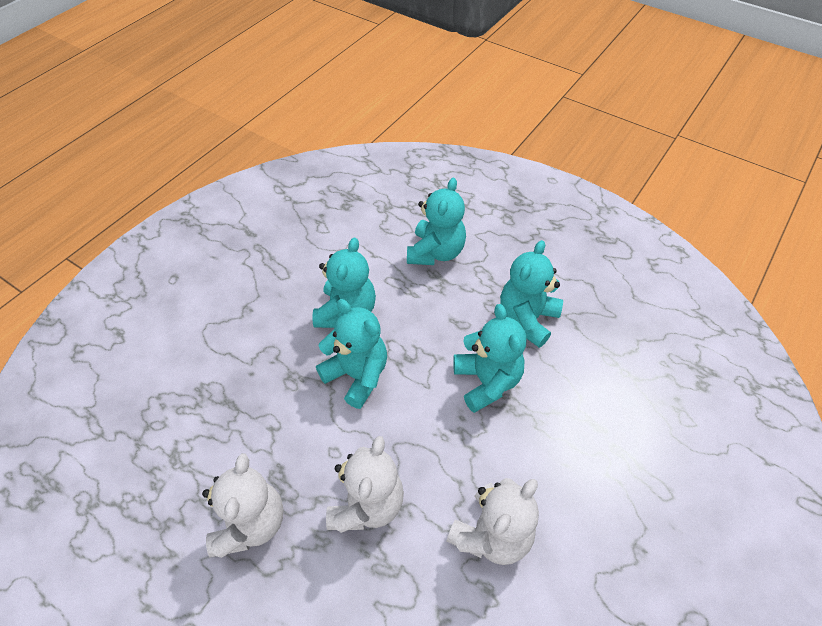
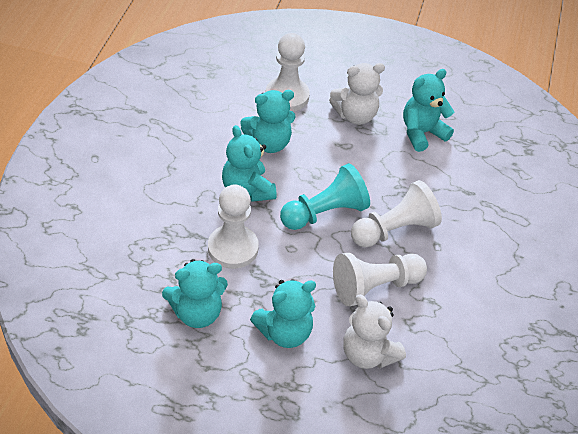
turquoise pawn: none = 0 -> [280,163,370,230] = 1
white pawn: none = 0 -> [208,185,259,269] [266,33,310,111] [333,253,427,306] [351,180,442,247] = 4
white teddy bear: [202,453,283,558] [326,436,404,533] [447,478,539,565] = 3 -> [329,63,385,125] [343,295,406,369] = 2

